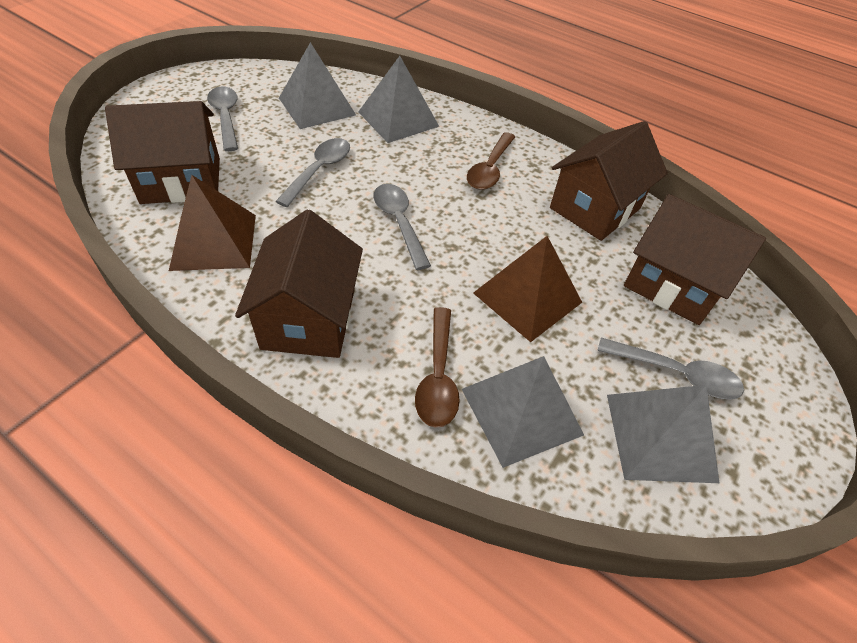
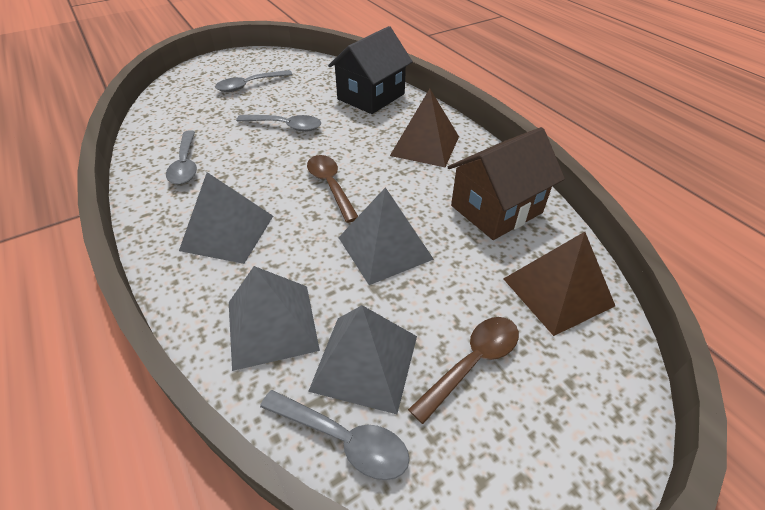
black house: none = 0 -> [328,26,413,114] = 1
brown house: [105,101,220,204] [235,209,363,358] [550,121,668,241] [624,194,766,325] = 4 -> [448,127,565,240] = 1

